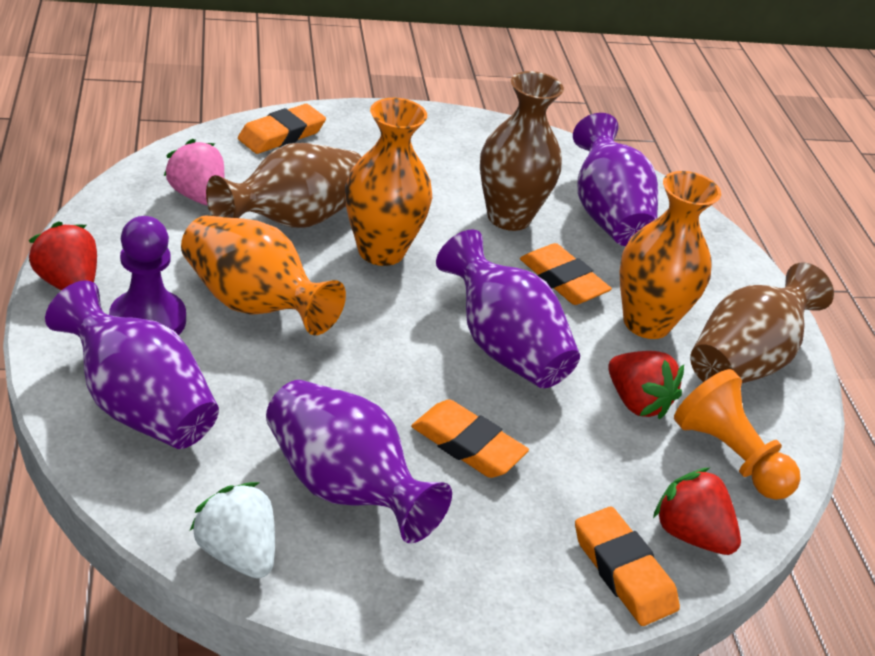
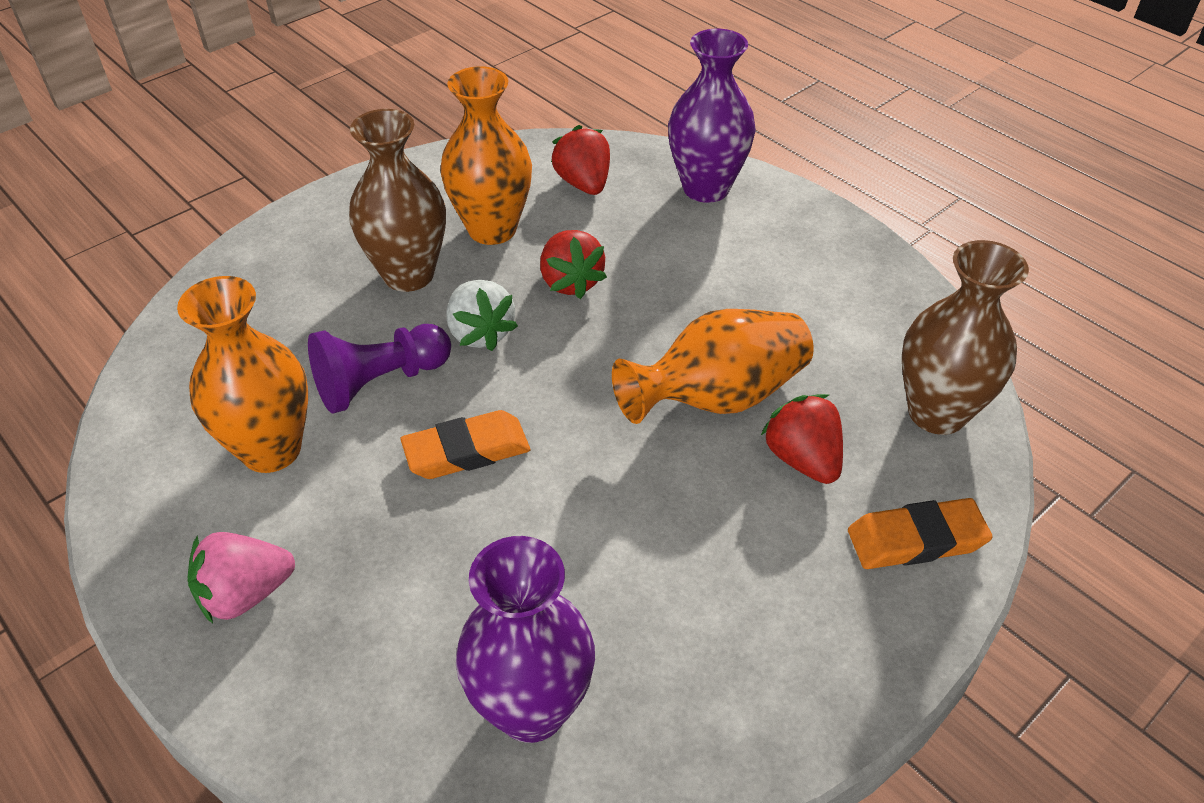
brown vase: [206,143,362,228] [480,71,564,231] [690,262,834,383] = 3 -> [349,109,446,292] [902,240,1029,435] = 2
orange eraser: [238,104,326,154] [411,399,529,478] [520,243,612,305] [575,507,680,626] = 4 -> [400,410,530,479] [848,498,992,569] = 2
orange pawn: [674,369,801,500] = 1 -> none = 0
purple vase: [45,280,219,449] [266,380,452,543] [436,229,580,388] [573,113,658,246] = 4 -> [456,536,595,743] [668,29,756,203] = 2

